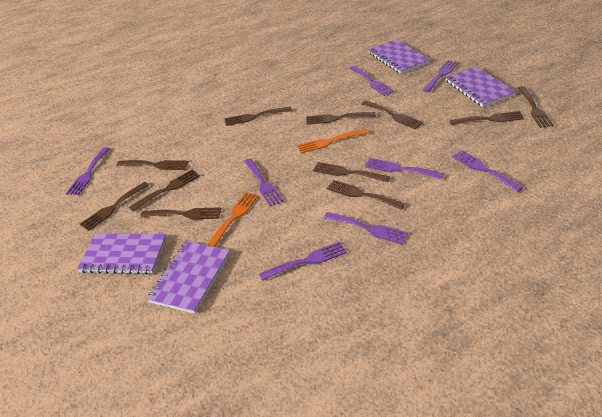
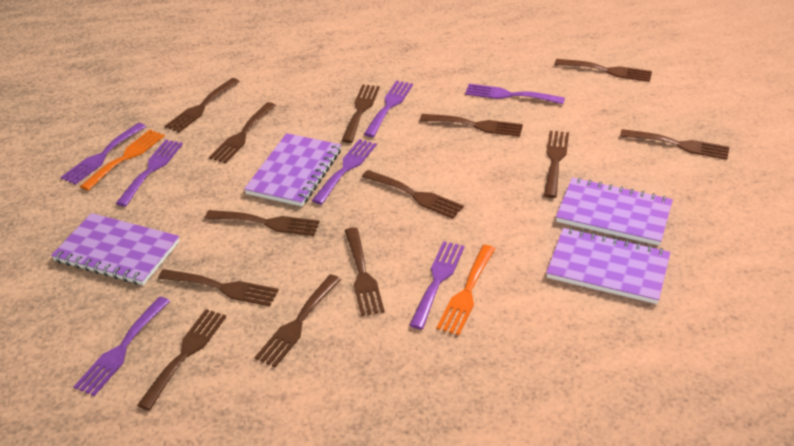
brown fork: [80,182,149,231] [117,160,189,170] [129,170,200,212] [141,207,221,219] [225,107,292,126] [306,112,376,124] [313,162,390,182] [326,180,405,209] [362,101,423,130] [449,111,524,125] [518,86,554,128] = 11 -> [137,309,226,411] [158,269,279,306] [165,78,240,132] [205,210,320,236] [209,102,276,163] [255,274,341,367] [341,85,380,143] [345,227,385,316] [362,170,464,219] [420,114,523,137] [544,131,569,198] [555,59,652,82] [620,129,729,159] = 13
purple fork: [66,147,110,195] [244,158,283,206] [259,241,347,281] [324,212,408,245] [349,66,394,96] [365,158,444,180] [423,60,459,92] [452,150,523,192] = 8 -> [61,123,146,185] [74,297,170,396] [116,140,183,207] [312,139,377,204] [364,81,413,137] [409,241,465,329] [465,84,565,104] = 7

